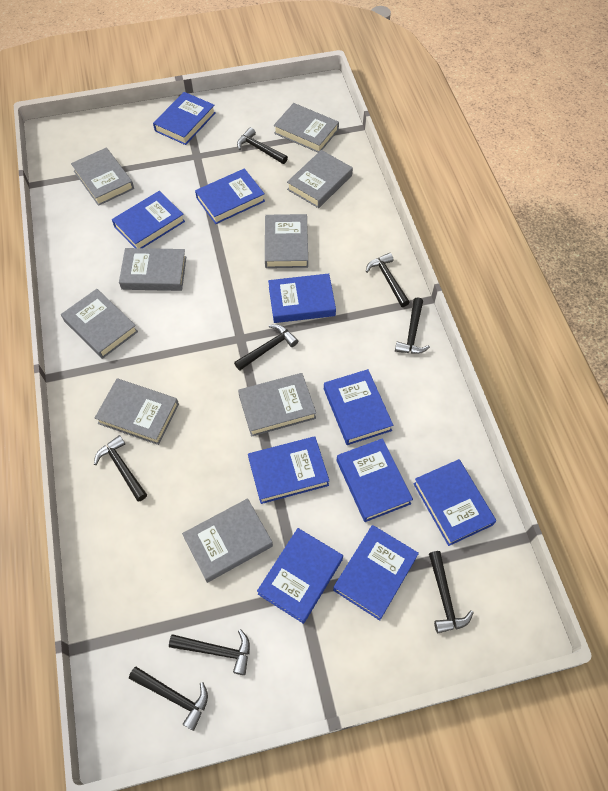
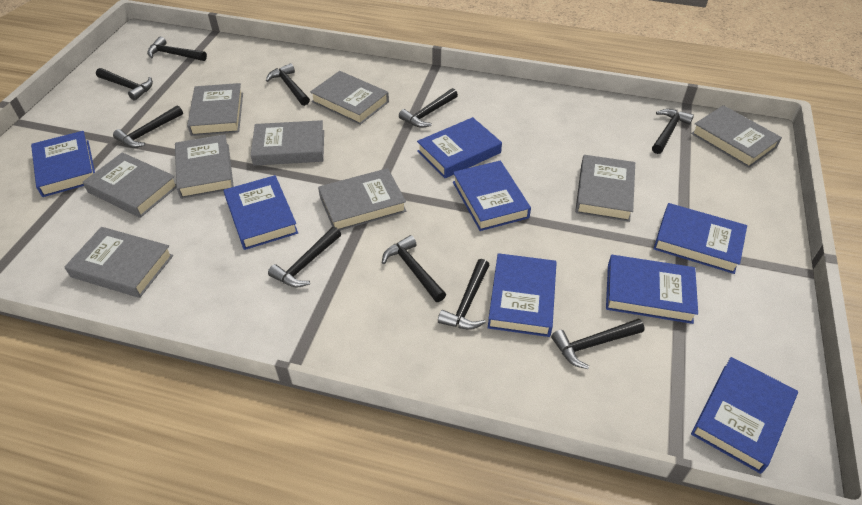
black hammer: [94,435,147,502] [129,667,208,731] [169,629,250,675] [234,324,298,371] [237,127,288,164] [366,253,410,307] [395,297,430,354] [429,551,474,633] = 8 -> [96,68,153,101] [113,105,183,148] [147,37,207,61] [266,63,310,106] [268,227,341,288] [382,235,446,302] [399,88,458,128] [438,259,490,330] [551,319,645,369] [652,109,694,154] = 10
blue book: [112,191,185,248] [153,92,216,145] [195,168,265,224] [248,436,329,504] [257,528,343,624] [268,274,336,323] [324,369,393,445] [333,525,419,621] [337,438,413,522] [413,459,496,546] = 10 -> [31,131,95,197] [224,175,298,250] [417,117,502,178] [453,161,531,231] [488,253,557,337] [606,255,698,324] [653,203,747,274] [691,357,798,474] = 8

